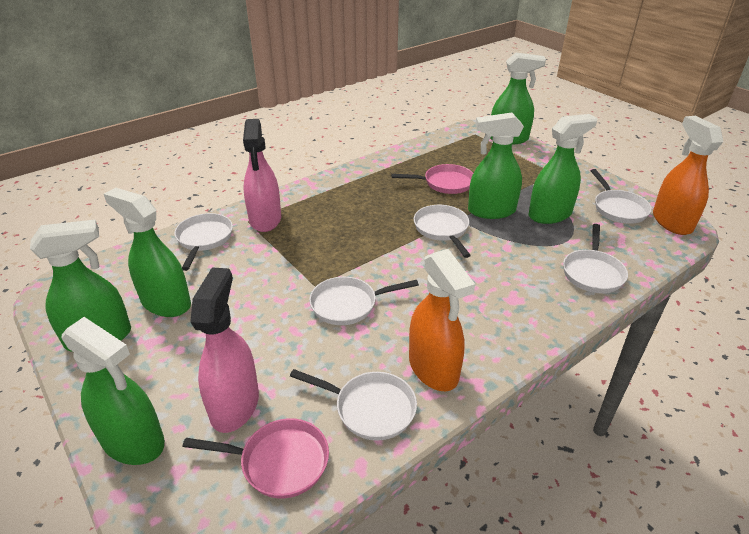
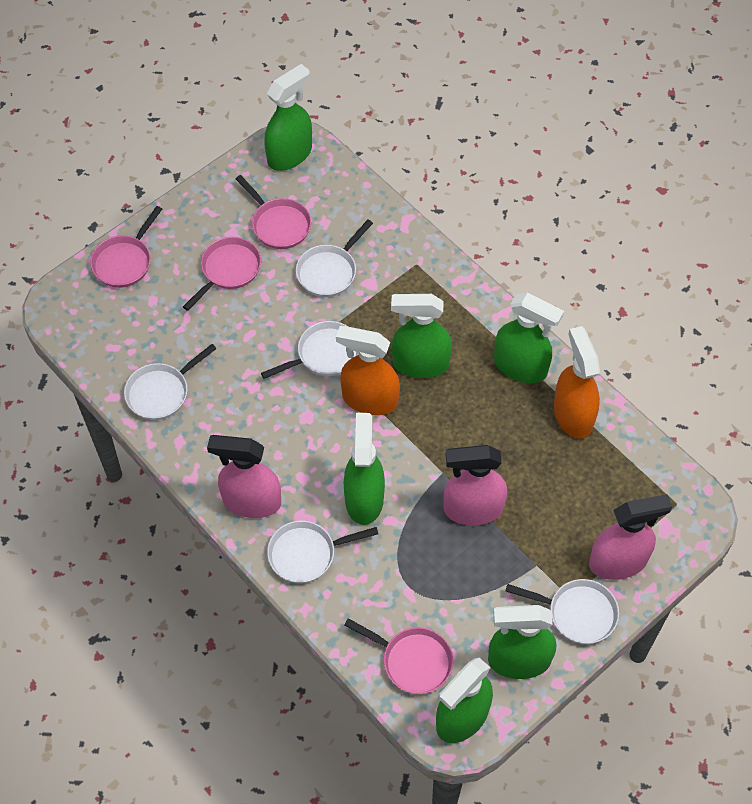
pink pan: [183,418,329,498] [391,164,473,194] = 2 -> [90,206,162,288] [183,237,261,311] [236,175,311,249] [344,618,453,694] = 4
pink spray bottle: [190,267,259,433] [243,119,281,232] = 2 -> [207,435,281,518] [444,445,507,525] [589,494,672,580] = 3
white pan: [174,213,233,271] [290,369,417,441] [309,277,419,325] [414,205,471,258] [563,224,628,293] [591,169,652,224] = 6 -> [124,344,217,420] [261,321,358,379] [267,521,378,583] [296,220,373,297] [506,579,619,644] = 5

